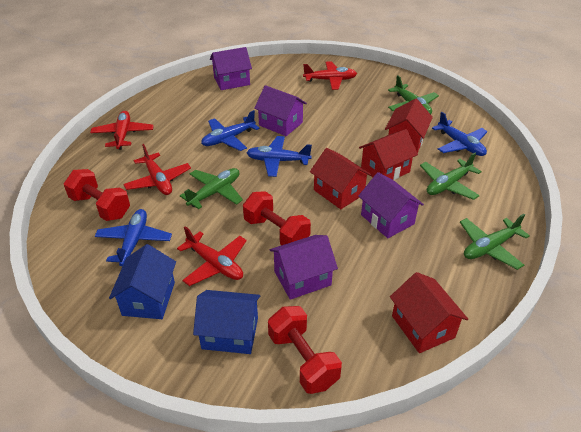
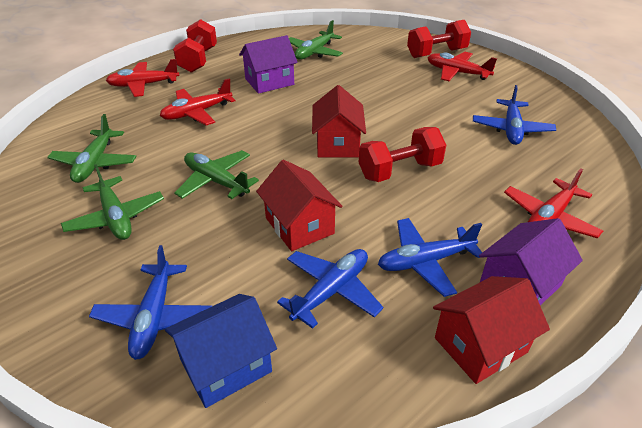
blue house: [109,244,176,319] [193,290,260,354] = 2 -> [165,294,277,408] = 1
purple house: [210,47,252,90] [254,85,307,136] [270,235,338,300] [358,172,424,238] = 4 -> [239,35,298,94] [479,218,583,305] = 2
red house: [310,148,372,209] [359,129,418,180] [385,98,433,153] [390,272,468,353] = 4 -> [256,160,343,251] [312,85,366,157] [433,276,550,384] = 3

